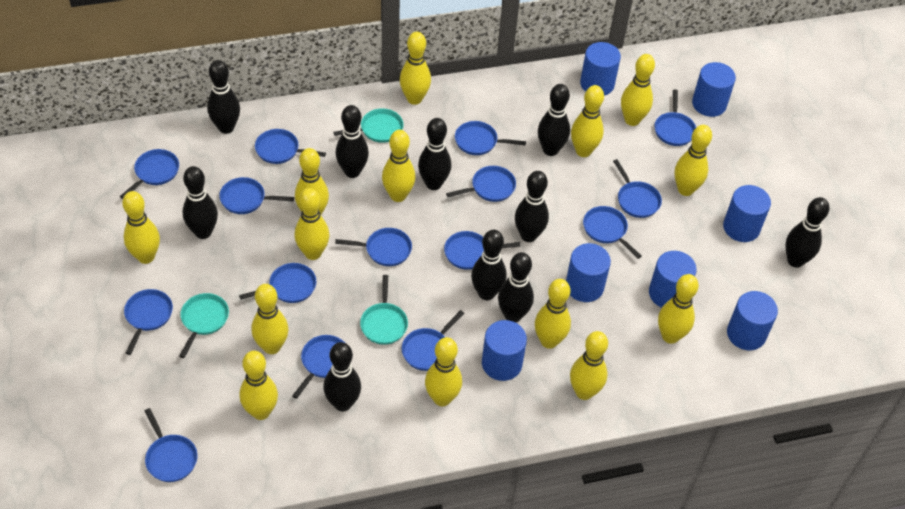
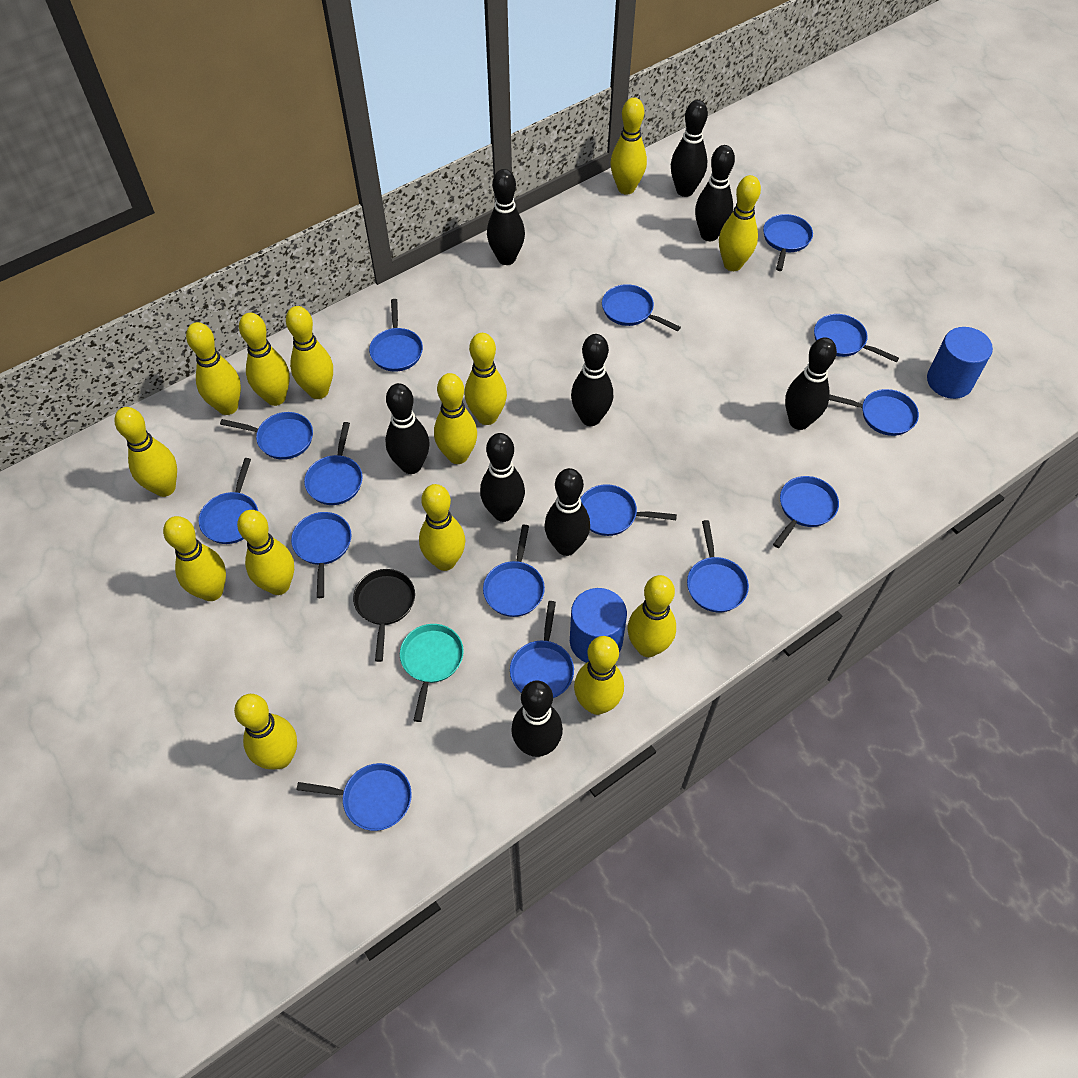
black bowling pin: [183,166,218,239] [207,60,240,134] [323,342,361,411] [336,105,369,178] [418,118,451,190] [471,230,507,300] [498,252,534,323] [515,171,549,242] [538,84,570,156] [785,197,829,268] = 10 -> [385,383,430,474] [480,433,525,522] [487,169,525,265] [511,680,563,757] [544,468,590,556] [571,334,613,426] [671,100,708,197] [695,145,735,241] [785,337,837,430] = 9
black pan: none = 0 -> [353,569,415,662] = 1
blue cylinder: [482,320,527,381] [566,243,611,302] [580,42,621,96] [649,251,697,308] [692,62,736,117] [723,185,771,242] [727,291,778,350] = 7 -> [570,588,627,663] [927,327,993,399] = 2
turquoise pan: [179,293,229,358] [333,108,404,143] [360,275,408,345] = 3 -> [400,624,464,722] = 1

